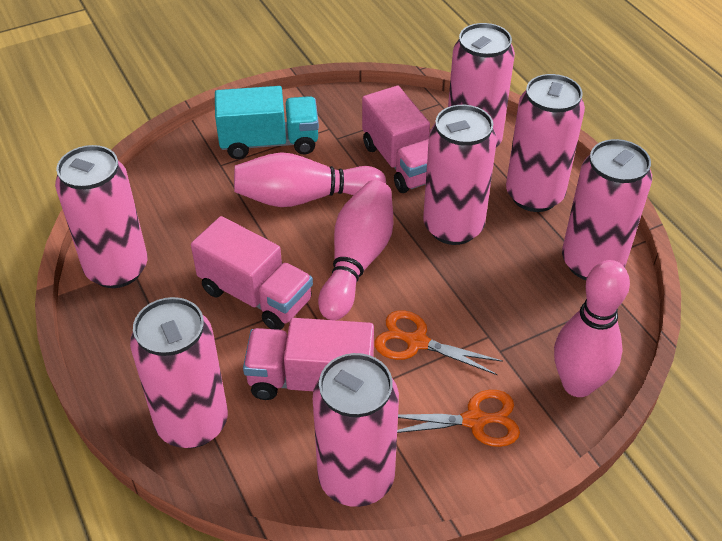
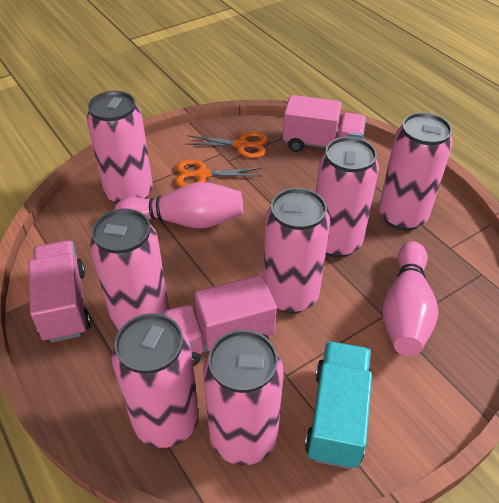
pink bowling pin: [234,152,386,207] [318,180,393,320] [554,260,630,397] = 3 -> [114,182,243,228] [382,241,438,356] = 2

